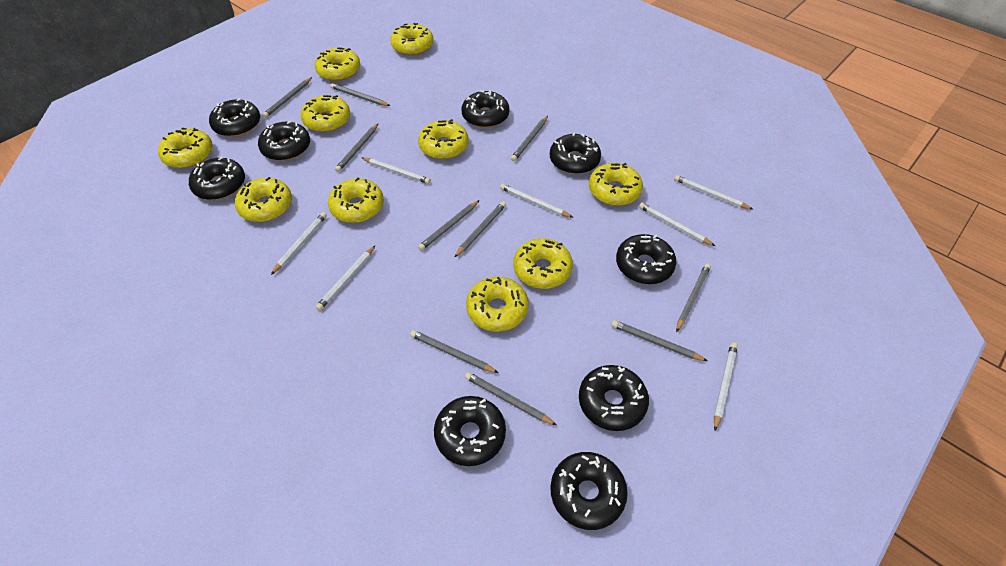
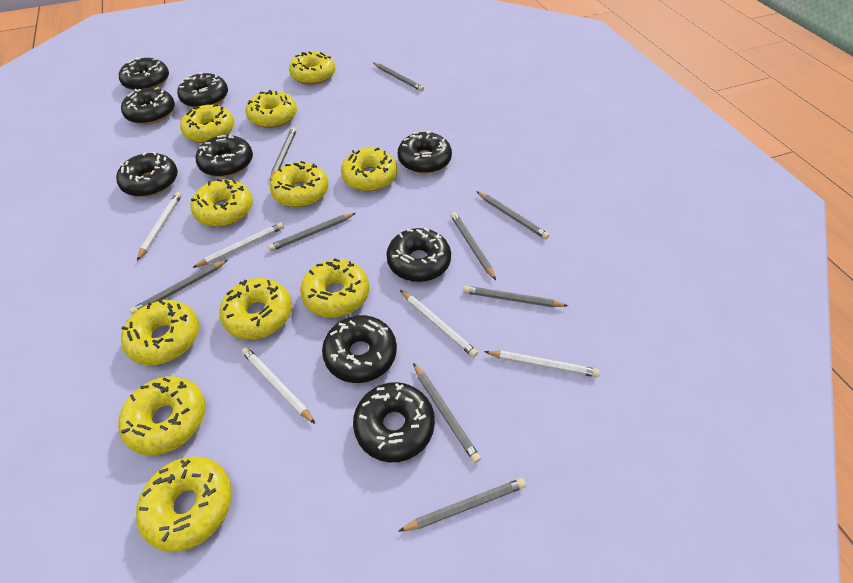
grey pencil: [262,77,312,118] [330,83,390,106] [335,124,378,172] [410,330,498,373] [418,200,479,251] [455,202,506,257] [465,372,556,425] [511,116,548,161] [612,320,707,361] [676,264,711,332] = 10 -> [130,260,228,315] [268,213,355,251] [270,127,297,182] [374,63,424,91] [399,478,526,531] [413,363,481,463] [451,212,496,280] [463,286,568,307] [476,191,549,239] = 9
white pencil: [271,212,327,275] [316,246,375,311] [362,157,431,184] [500,184,574,218] [639,203,715,246] [674,175,753,210] [714,343,738,431] = 7 -> [137,192,182,261] [193,223,284,268] [241,347,315,424] [400,290,478,358] [484,351,600,377] = 5
yellow donut: [158,128,213,168] [235,177,292,222] [301,95,350,132] [315,47,360,81] [328,178,384,223] [390,23,434,55] [418,119,469,159] [466,277,529,332] [513,238,573,289] [589,163,643,206] = 10 -> [118,377,205,455] [121,300,199,365] [136,456,232,552] [180,104,234,143] [190,179,253,227] [219,278,292,340] [246,90,297,128] [270,161,329,207] [289,51,335,85] [300,258,369,317] [341,148,397,191] = 11

